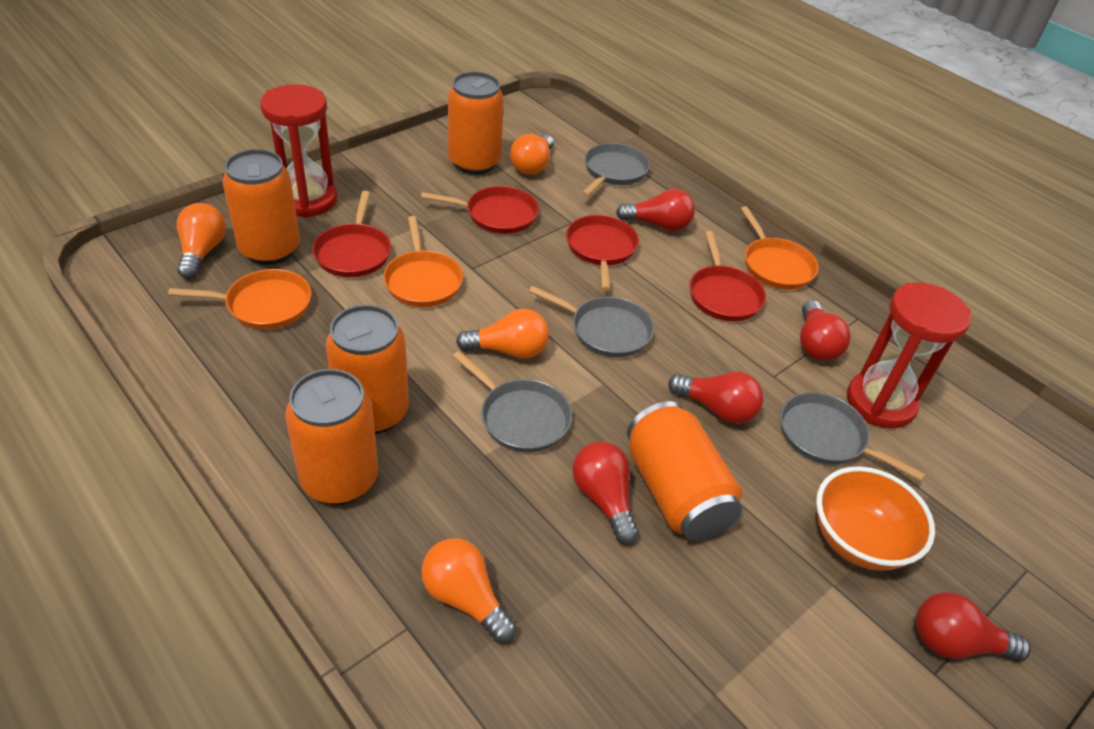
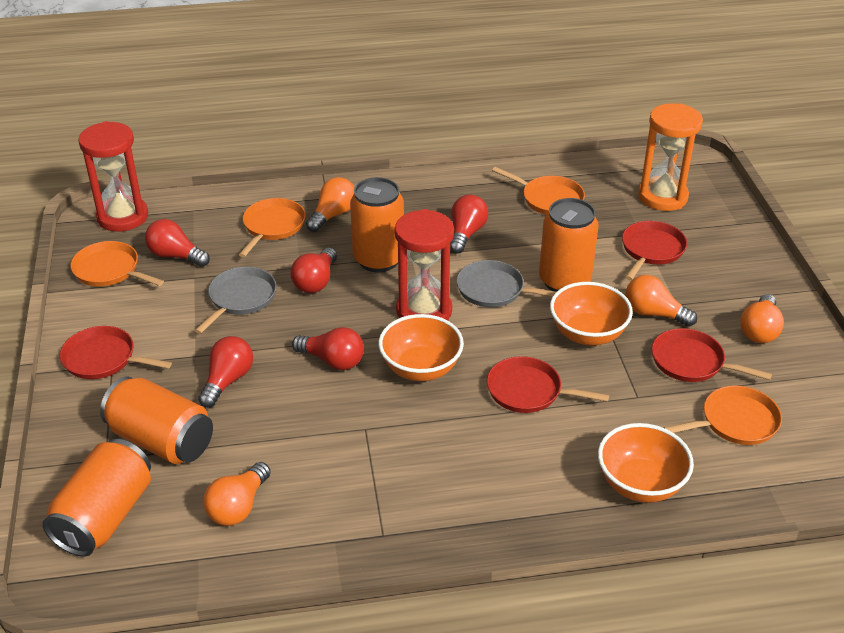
grey pan: [453,351,572,452] [529,286,654,358] [581,143,650,197] [780,392,925,481] = 4 -> [195,267,277,334] [456,260,556,307] = 2
orange bowl: [816,466,935,571] = 1 -> [379,314,464,381] [550,282,633,345] [598,423,694,503] = 3
orange can: [222,149,300,265] [285,369,378,505] [326,305,409,434] [448,72,504,175] [627,401,742,541] = 5 -> [42,439,151,557] [100,377,213,464] [350,177,404,272] [539,198,599,292] = 4
orange hourglass: none = 0 -> [638,103,703,211] = 1
orange pan: [168,269,311,329] [383,216,463,307] [741,206,819,290] = 3 -> [71,241,164,287] [239,198,306,257] [492,167,585,215] [664,386,782,445] = 4

